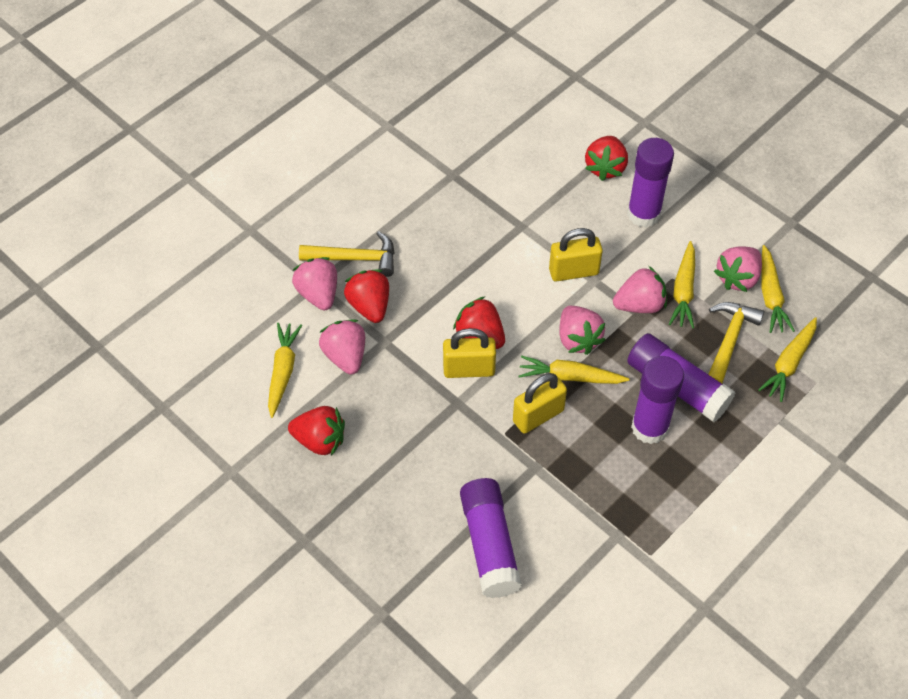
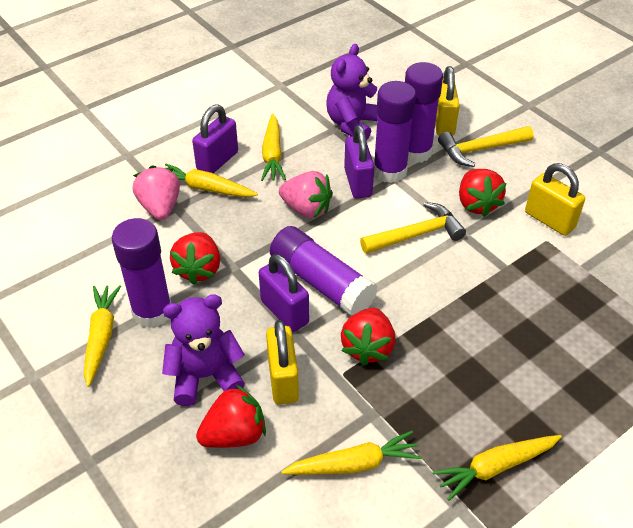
pink strawberry: [292,257,337,310] [319,320,365,374] [559,306,605,355] [613,266,667,313] [714,246,762,292] = 5 -> [133,165,180,220] [279,171,333,218] = 2
purple padlock: none = 0 -> [192,104,238,173] [259,254,309,332] [344,125,374,199] = 3
purple teddy bear: none = 0 -> [162,294,245,406] [326,44,378,141] = 2

